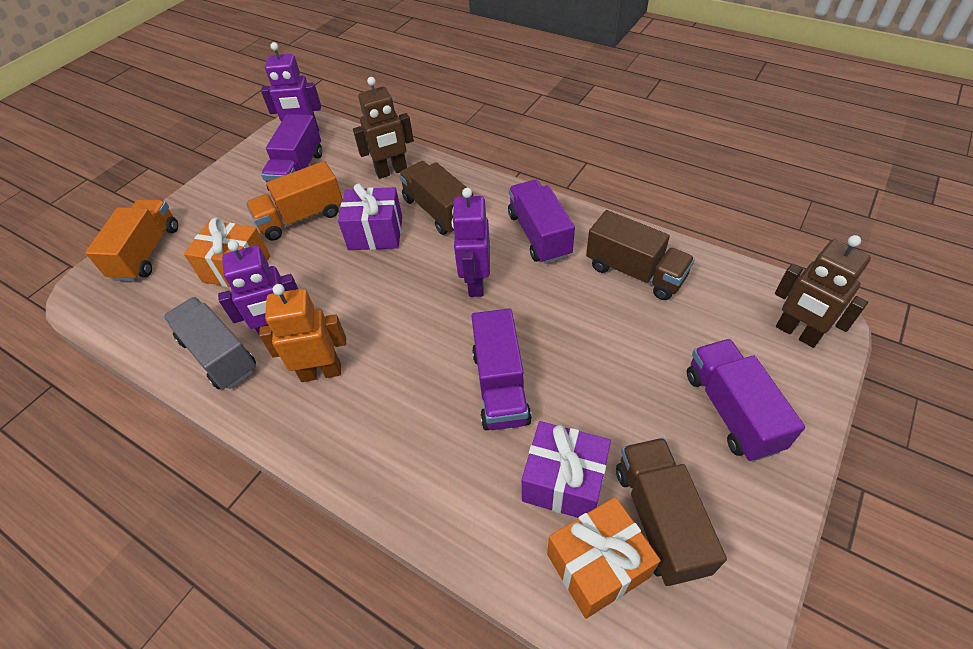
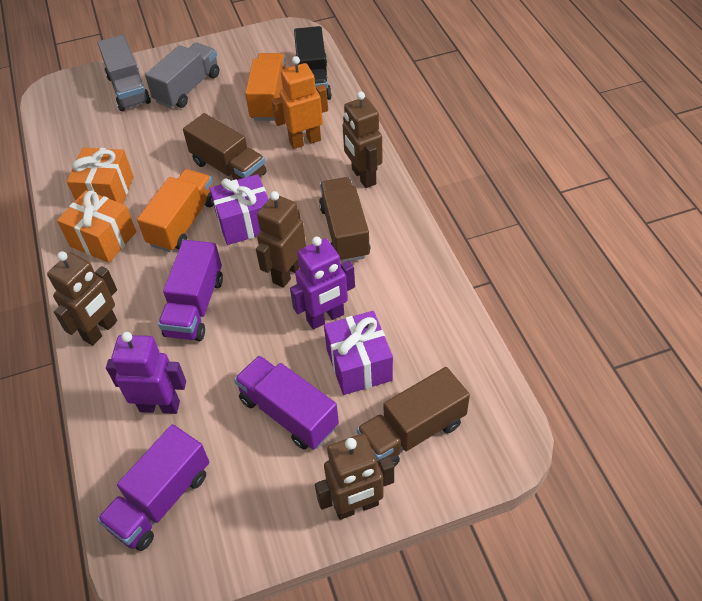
black truck: none = 0 -> [294,26,332,100] = 1
brown robot: [353,77,414,179] [775,235,871,348] = 2 -> [47,251,117,346] [256,191,306,288] [315,434,394,520] [342,91,383,188] = 4
grey truck: [163,297,256,390] = 1 -> [97,35,151,111] [145,43,219,108] = 2
purple robot: [218,240,298,335] [261,42,321,132] [451,188,490,297] = 3 -> [106,332,186,414] [290,237,355,329] = 2
purple truck: [261,114,322,190] [471,308,532,431] [508,180,575,264] [687,339,805,462] = 4 -> [97,424,209,551] [158,240,223,341] [234,355,339,450] = 3

